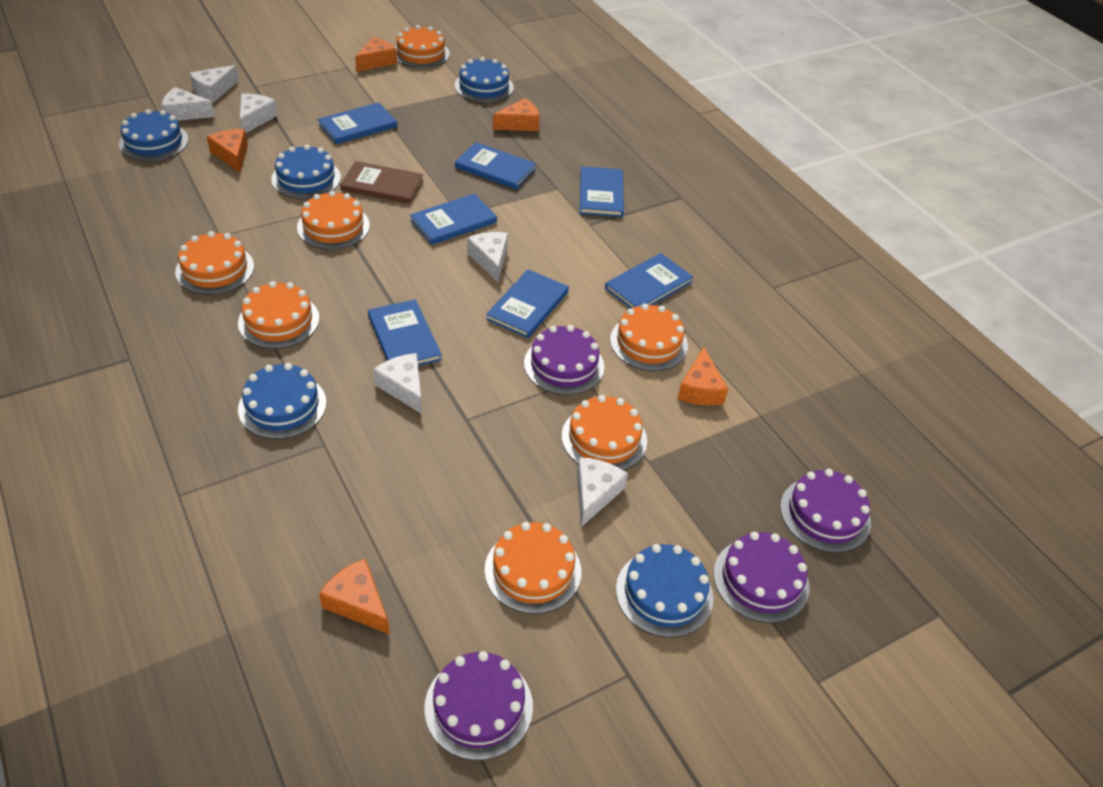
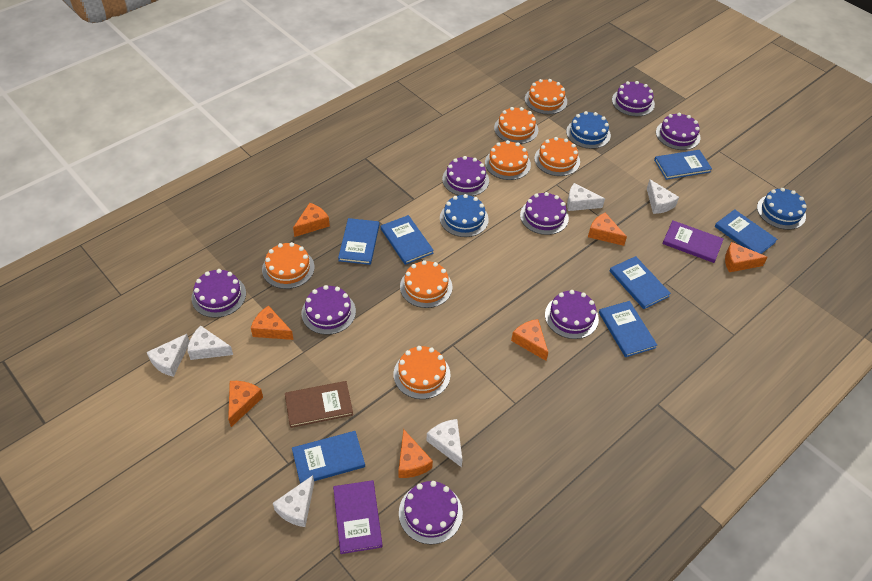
blue cake: [119,109,189,161] [238,363,327,439] [271,144,341,199] [454,57,514,103] [616,544,713,638] = 5 -> [440,194,489,237] [566,111,611,149] [757,188,807,230] = 3
orange cheese: [207,129,248,173] [319,558,389,634] [355,37,397,72] [493,98,540,131] [677,347,728,405] = 5 -> [228,381,263,427] [251,305,294,340] [293,203,330,237] [398,429,433,478] [511,319,548,361] [588,213,627,246] [725,242,768,272] = 7
purple book: none = 0 -> [333,480,383,554] [662,220,723,263] = 2
purple cake: [424,651,533,760] [524,325,604,395] [713,532,809,623] [780,469,871,553] = 4 -> [191,269,246,318] [302,285,356,335] [399,481,463,545] [442,156,489,196] [520,192,569,235] [545,290,599,339] [612,81,655,116] [656,113,700,150] = 8

